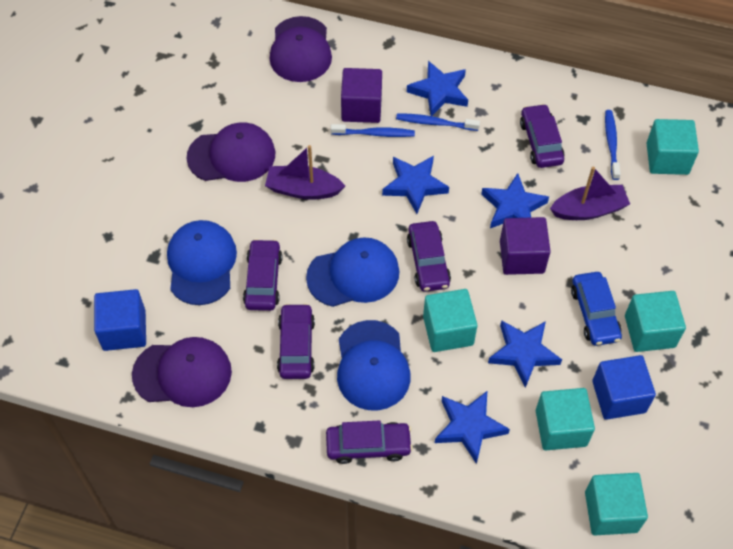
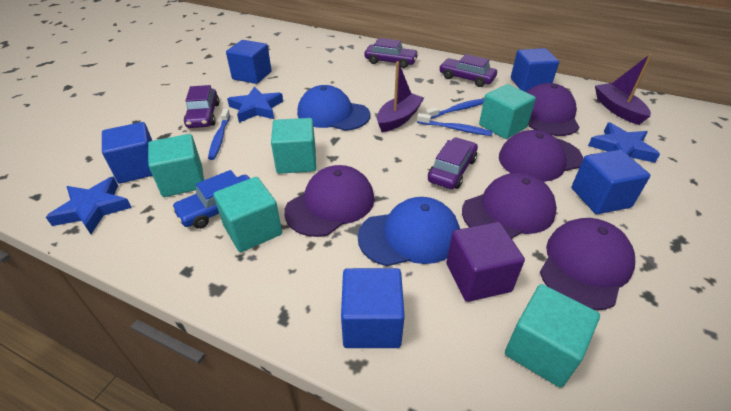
blue cap: [167,220,237,305] [306,237,399,307] [337,320,410,411] = 3 -> [297,85,370,131] [358,197,460,266] = 2
blue cube: [94,289,146,351] [592,355,656,420] = 2 -> [102,122,153,184] [226,40,272,84] [341,268,405,348] [511,48,559,92] [571,150,650,214] = 5
blue star: [382,156,449,214] [407,61,468,116] [435,391,510,464] [481,173,549,228] [488,320,562,388] = 5 -> [46,177,132,234] [227,86,283,123] [588,122,660,163] = 3
purple cap: [132,337,232,407] [187,122,275,182] [270,16,332,82] = 3 -> [284,165,375,237] [462,173,557,239] [499,130,583,182] [527,83,580,136] [540,218,635,310] = 5
purple car: [243,239,282,311] [277,303,315,379] [326,420,413,464] [407,221,451,292] [520,104,565,168] = 5 -> [184,85,220,128] [365,38,419,68] [428,138,478,189] [439,54,497,87] = 4
purple cube: [341,68,382,123] [500,217,551,275] = 2 -> [446,222,525,302] = 1

